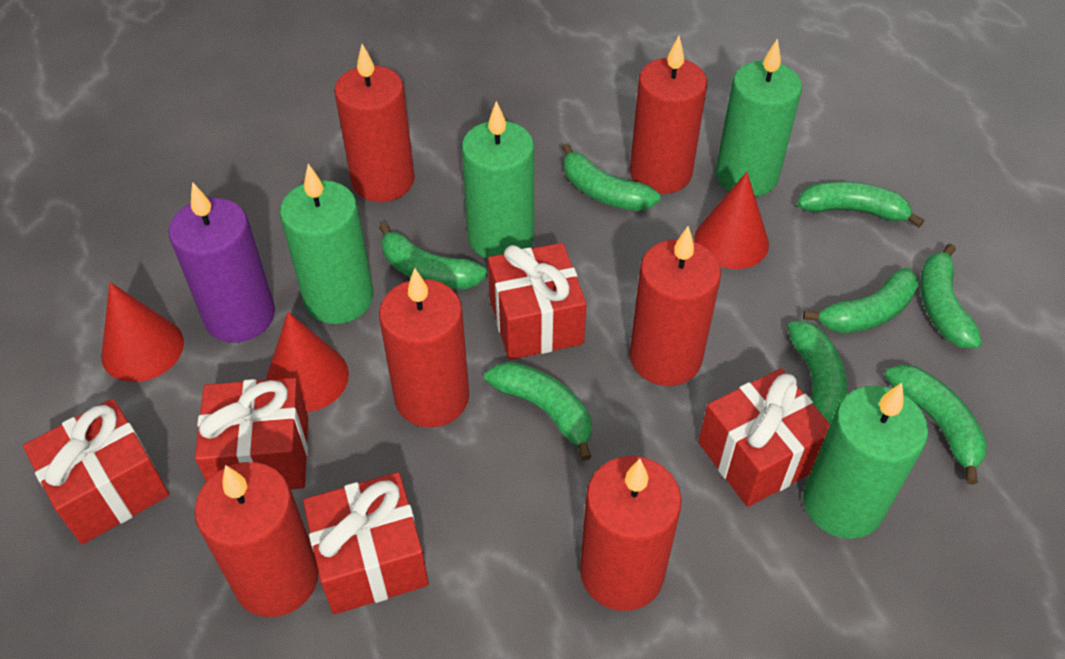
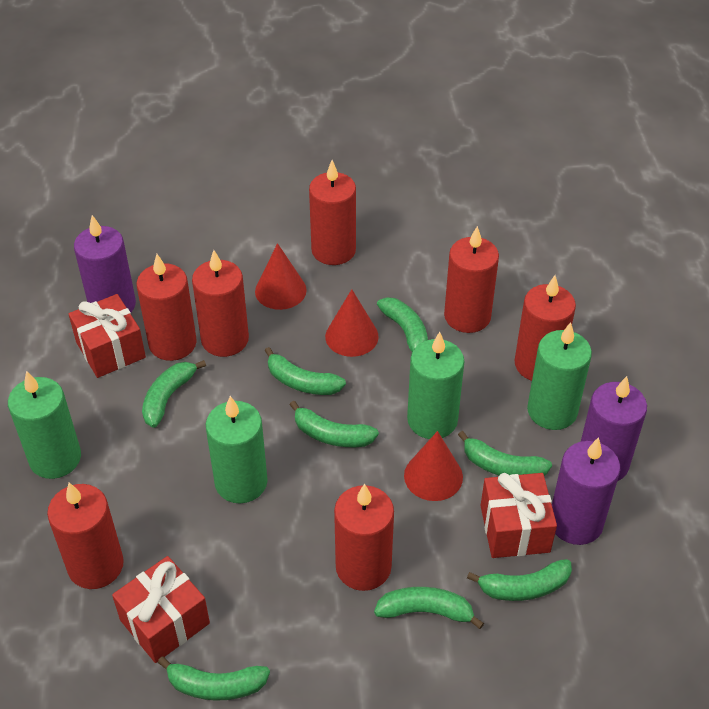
purple candle: [169,182,275,343] = 1 -> [74,215,136,312] [552,437,620,545] [581,376,647,481] = 3
red candle: [194,462,319,617] [334,44,415,202] [379,268,469,428] [580,456,682,611] [630,36,707,194] [630,226,721,386] = 6 -> [47,483,124,589] [136,254,197,361] [192,250,249,357] [309,160,356,265] [334,484,394,591] [444,226,499,333] [514,275,576,381] = 7
red gift: [23,399,169,544] [195,378,308,489] [303,472,429,614] [488,243,587,360] [698,368,830,507] = 5 -> [69,294,146,378] [112,556,210,663] [481,473,557,558] = 3

